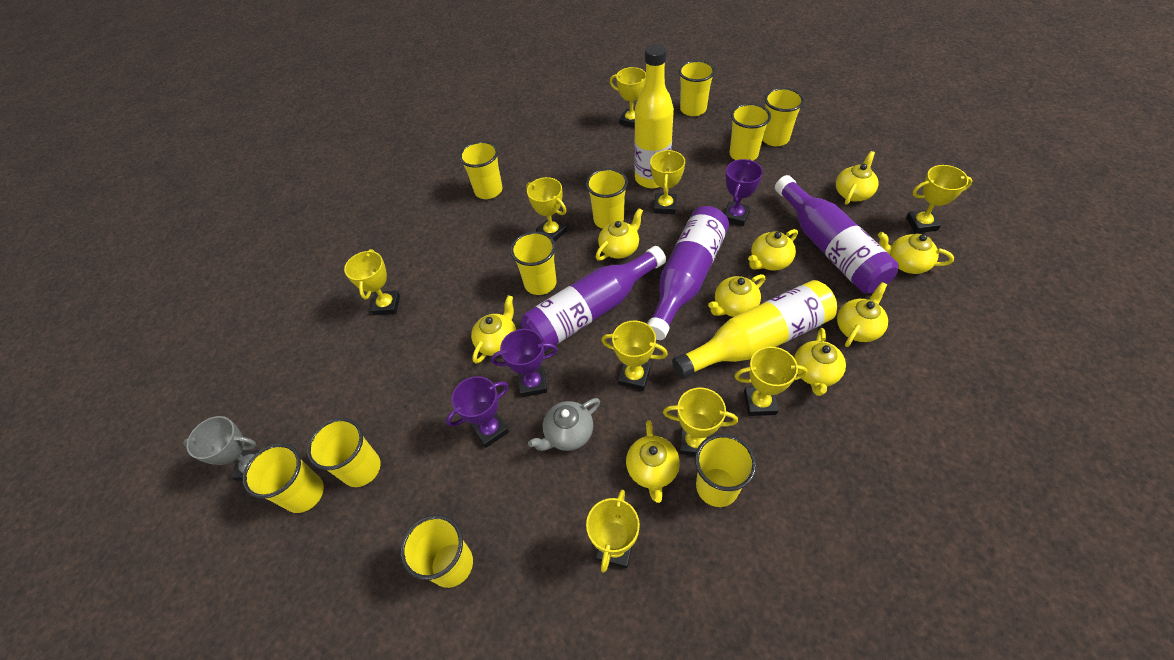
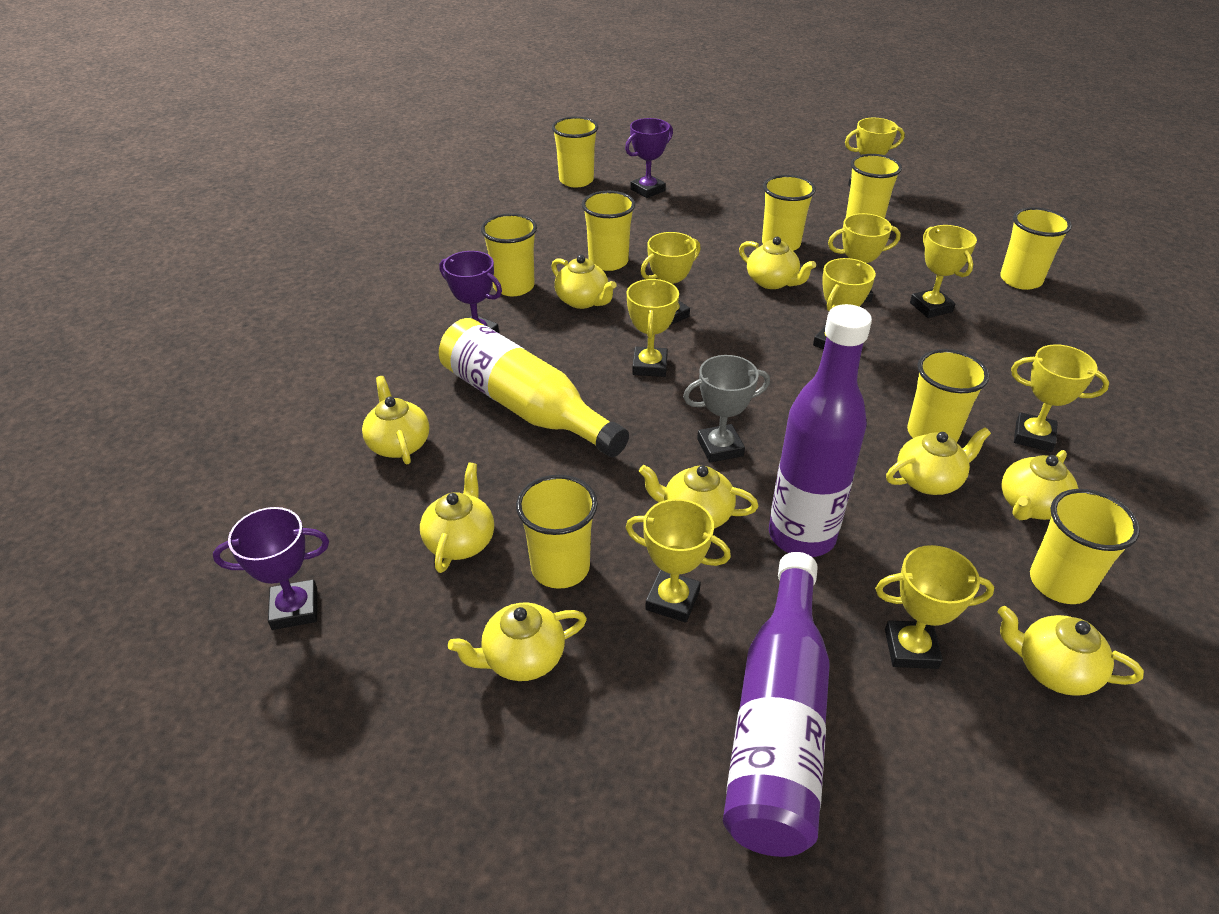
grey teapot: [528,398,600,451] = 1 -> none = 0
purple bottle: [521,246,666,351] [647,206,729,340] [775,175,899,293] = 3 -> [723,552,830,857] [769,304,872,557] = 2
yellow bottle: [634,44,674,188] [672,280,837,379] = 2 -> [439,318,629,457] = 1
yellow cup: [243,443,324,513] [307,418,381,487] [400,515,473,588] [459,141,502,199] [510,231,557,295] [586,168,628,229] [679,60,715,116] [695,434,756,507] [730,103,771,161] [762,88,804,146] = 10 -> [481,213,537,296] [516,475,598,589] [552,116,598,187] [582,191,635,271] [762,175,816,251] [846,154,902,218] [907,349,989,443] [1000,207,1072,290] [1030,489,1140,604] = 9

